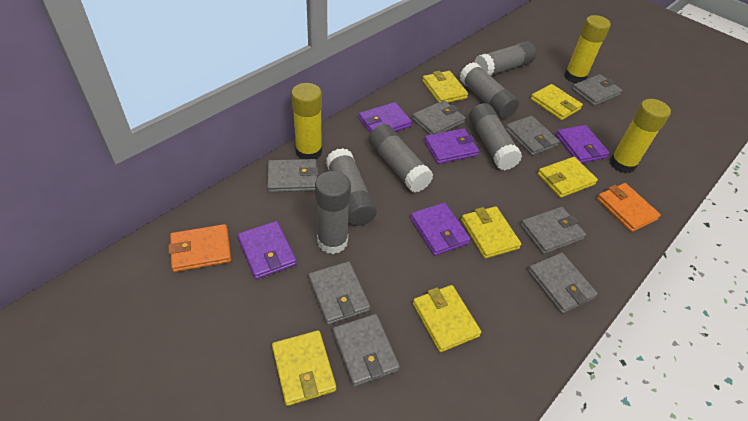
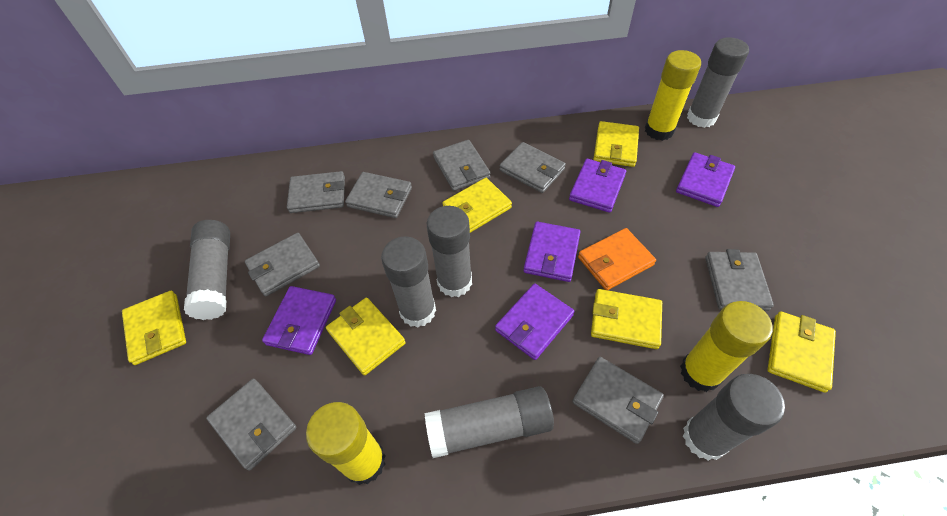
orange wallet: [168,224,231,272] [597,183,661,232] = 2 -> [578,228,656,290] = 1

